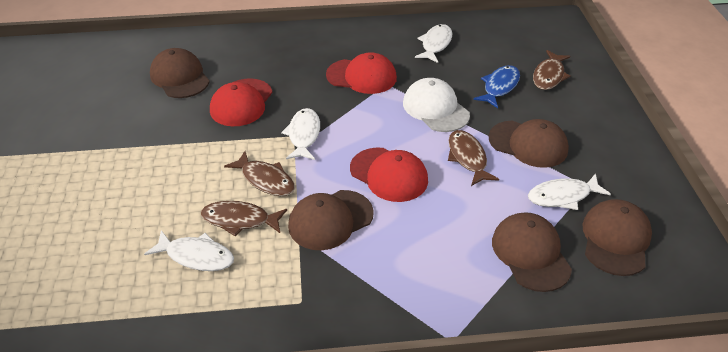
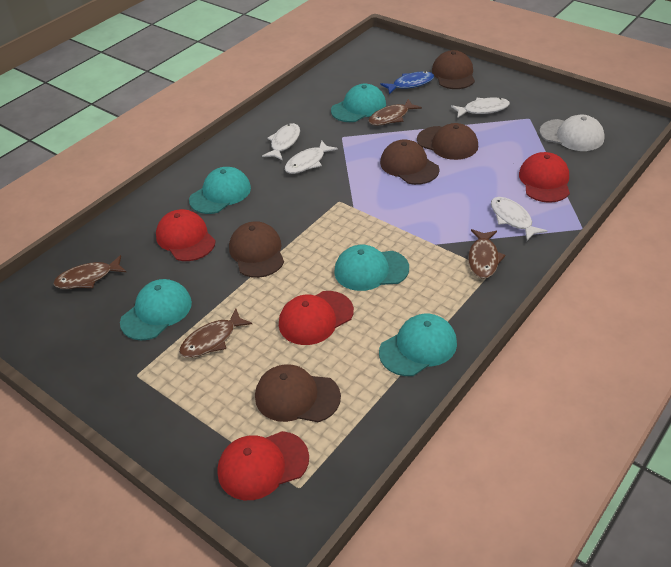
red cap: [210,78,273,126] [326,52,397,94] [350,147,428,202] = 3 -> [156,209,216,261] [217,431,309,500] [279,291,354,345] [519,152,570,203] = 4
turquoise cap: none = 0 -> [120,279,192,340] [189,167,251,214] [331,84,386,122] [334,245,409,291] [379,314,457,376] = 5

